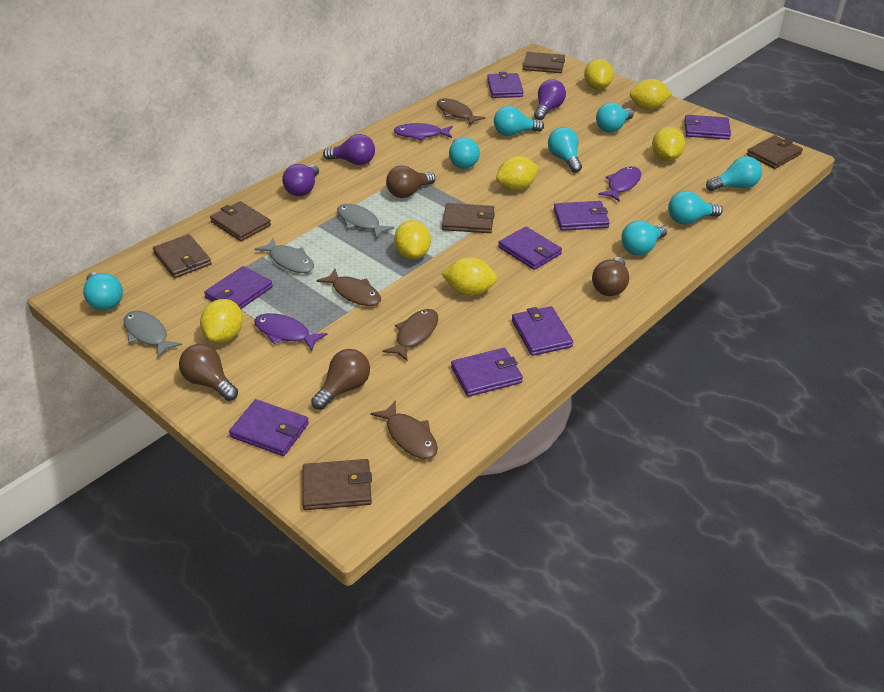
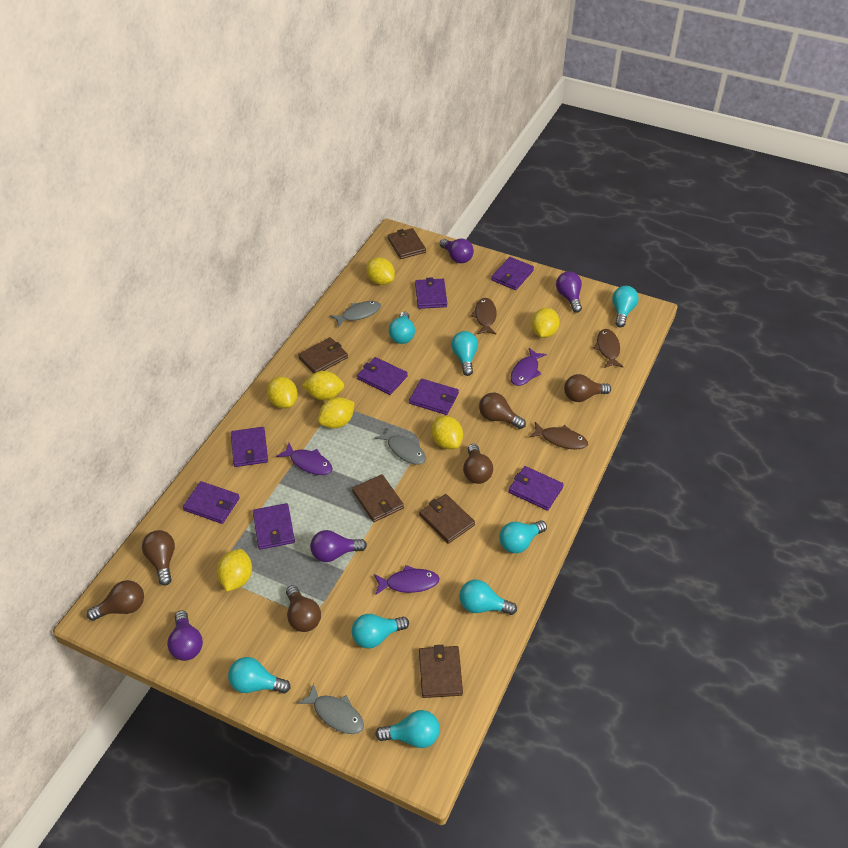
brown fish: [317,269,381,306] [370,400,438,459] [383,309,438,362] [437,99,485,125] = 4 -> [470,298,497,335] [529,422,588,450] [593,329,624,368] = 3
brown light bulb: [179,344,238,401] [311,349,370,410] [386,165,435,198] [592,257,629,296] = 4 -> [87,580,144,621] [142,530,175,586] [286,585,321,632] [463,444,493,484] [479,393,526,429] [564,374,611,402] = 6
brown wallet: [153,234,212,278] [210,201,271,241] [302,459,372,510] [442,203,495,233] [523,52,565,73] [747,135,803,169] = 6 -> [298,337,348,373] [352,474,404,522] [388,228,426,259] [419,494,475,544] [419,645,463,698] = 5
purple light bulb: [282,164,319,196] [323,134,375,165] [534,79,566,120] = 3 -> [167,610,203,661] [310,530,367,562] [440,239,474,263] [556,271,582,313] = 4

